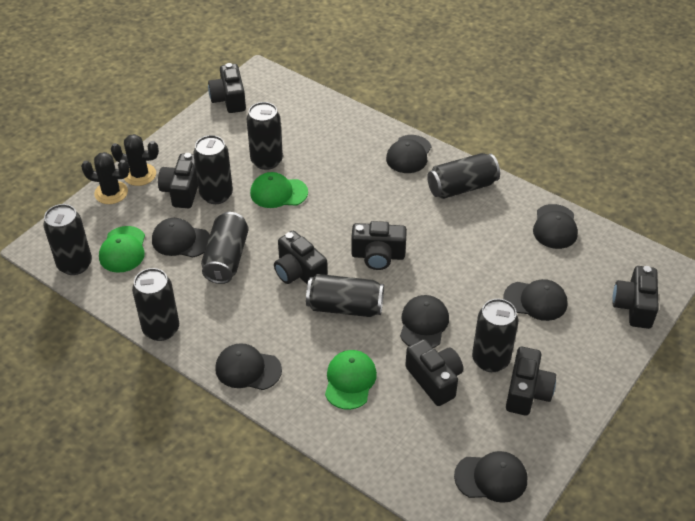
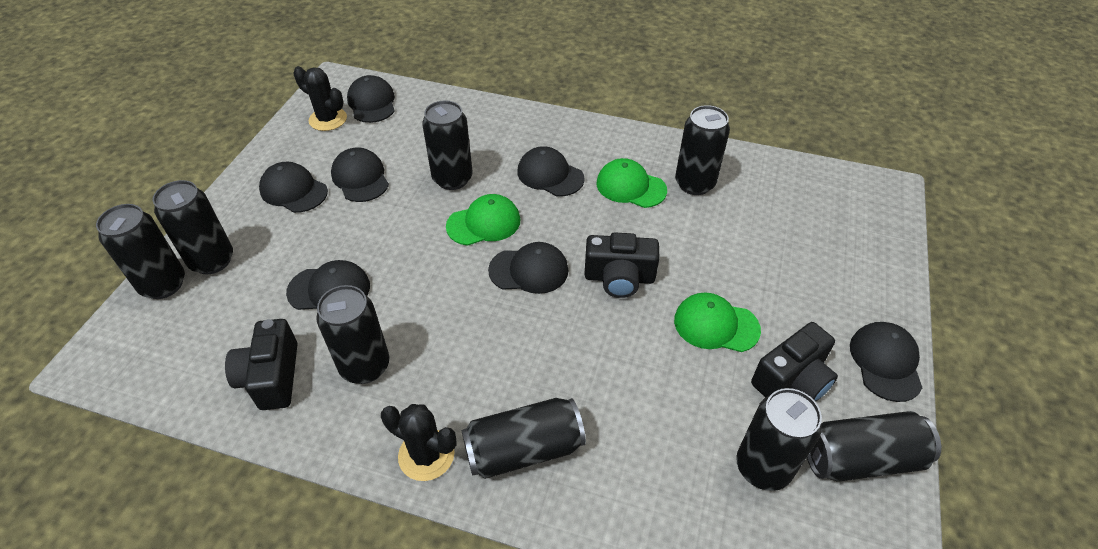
black camera: [158,153,198,208] [208,63,246,113] [274,231,327,284] [351,221,407,270] [405,339,463,406] [506,347,556,415] [612,266,659,329] = 7 -> [225,319,297,410] [584,232,660,298] [751,322,838,402] = 3

